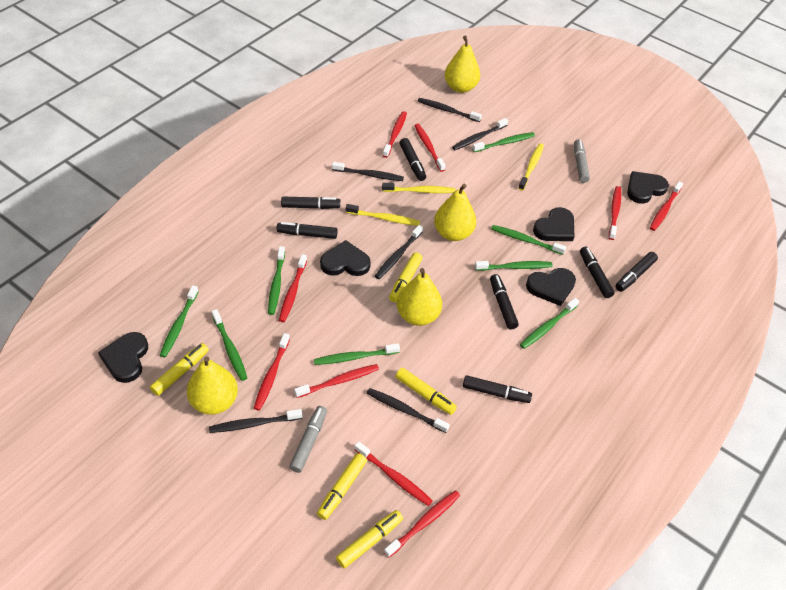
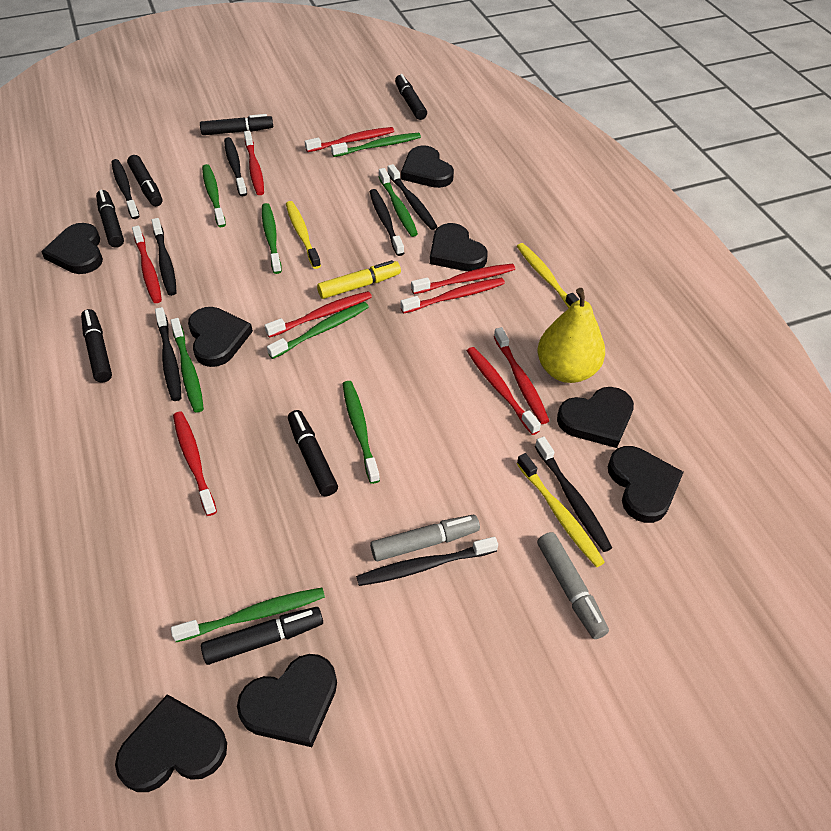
black heart: [98,332,148,383] [320,240,371,276] [526,268,576,306] [533,207,575,241] [627,171,669,204] = 5 -> [41,223,103,274] [115,694,227,792] [188,307,253,367] [237,654,337,747] [401,145,454,188] [430,223,488,271] [557,387,634,448] [608,446,684,523] = 8
black toothbrush: [209,409,302,433] [332,162,404,181] [367,388,450,433] [375,225,423,279] [418,98,482,122] [452,118,508,150] = 6 -> [111,159,139,219] [152,218,177,296] [155,307,181,401] [224,137,247,196] [356,537,498,586] [370,189,404,256] [387,164,438,230] [535,437,612,552] = 8
yellow marker: [150,343,209,396] [317,453,367,520] [336,510,403,568] [389,252,423,302] [396,368,457,415] = 5 -> [317,260,401,299] = 1
yellow pear: [187,356,238,415] [397,268,442,326] [434,184,476,241] [445,36,480,93] = 4 -> [538,288,605,383] = 1

